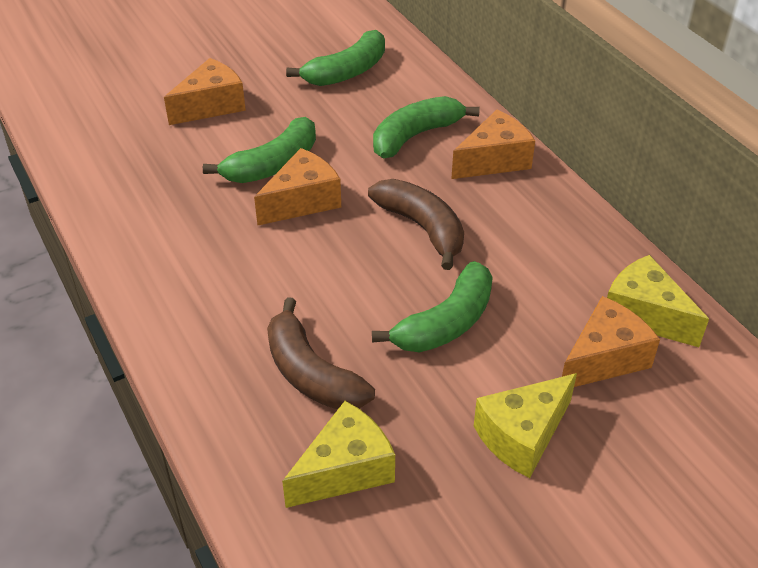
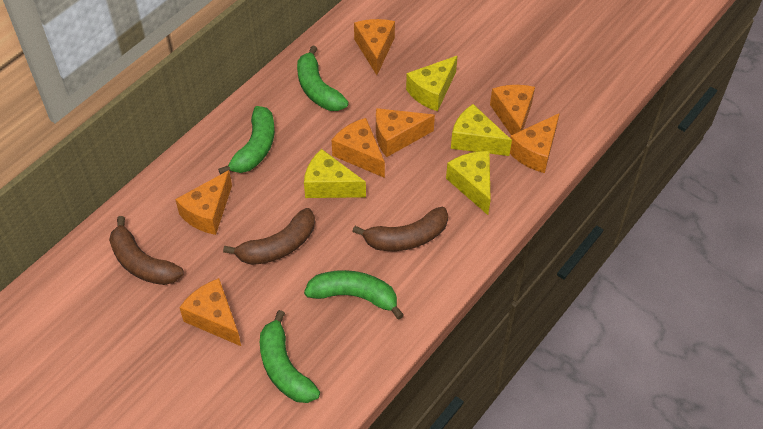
brown banana: [267,297,375,409] [368,179,464,270] = 2 -> [109,216,184,285] [223,208,315,265] [352,207,448,251] = 3
orange cheese: [164,58,246,125] [254,148,341,226] [451,110,535,179] [562,296,660,387] = 4 -> [175,170,232,235] [179,278,241,346] [332,118,385,178] [354,19,395,75] [376,108,435,157] [490,85,535,135] [510,113,560,173] = 7
yellow cheese: [282,401,395,508] [474,373,577,478] [607,255,709,347] = 3 -> [304,149,366,198] [406,56,457,111] [446,151,491,215] [451,104,512,156] = 4

